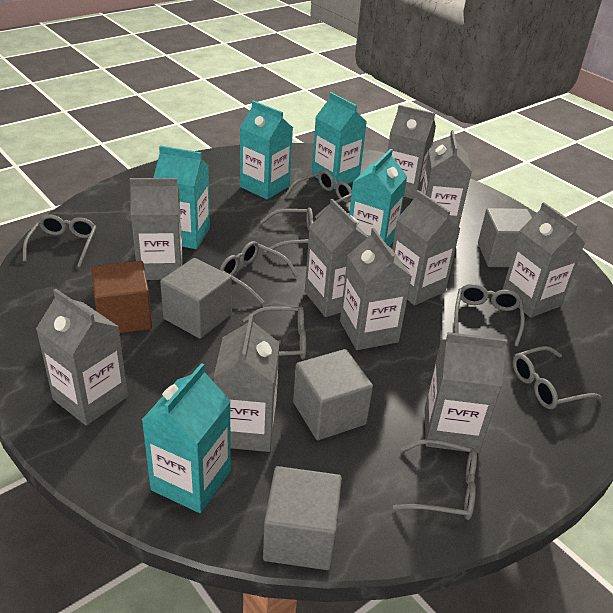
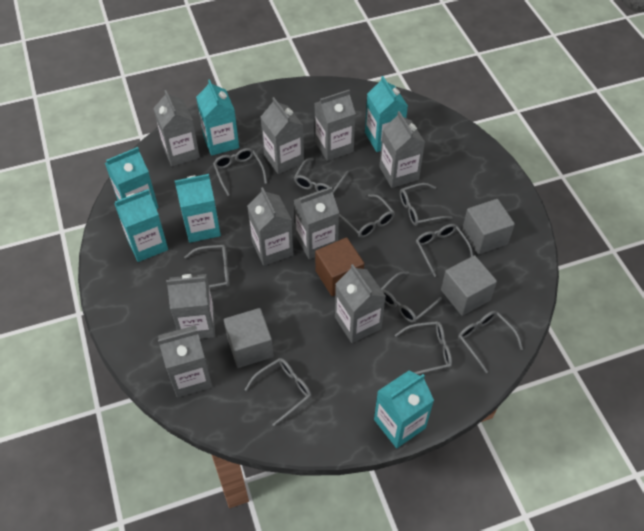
grey carton: [36,289,128,426] [130,178,183,280] [213,314,280,452] [305,199,368,317] [340,228,412,350] [387,105,436,199] [392,190,461,305] [421,130,472,227] [425,332,508,453] [502,202,585,318] = 10 -> [153,90,200,166] [158,325,212,397] [166,274,215,339] [247,187,293,266] [261,97,304,174] [294,187,339,259] [314,90,356,161] [335,264,386,343] [379,111,425,188] = 9
grey cube: [160,258,232,339] [263,466,342,570] [293,349,373,440] [478,208,532,267] = 4 -> [224,308,274,368] [441,255,497,316] [462,199,515,254] = 3
grey glasses: [23,214,96,267] [220,241,298,304] [243,306,306,360] [260,207,314,253] [285,170,352,219] [393,439,477,520] [454,284,525,347] [513,346,602,409] = 8 -> [184,245,229,288] [213,148,267,196] [245,358,311,426] [294,158,349,195] [339,194,395,238] [381,272,442,323] [395,321,452,374] [400,183,453,226] [416,224,473,277] [458,311,523,373] = 10
turquoise carton: [142,363,231,513] [153,145,210,249] [240,101,293,200] [312,92,367,189] [349,149,407,247] = 5 -> [105,147,158,209] [114,189,168,262] [175,174,221,243] [196,79,239,156] [365,76,408,152] [374,371,434,448] = 6

